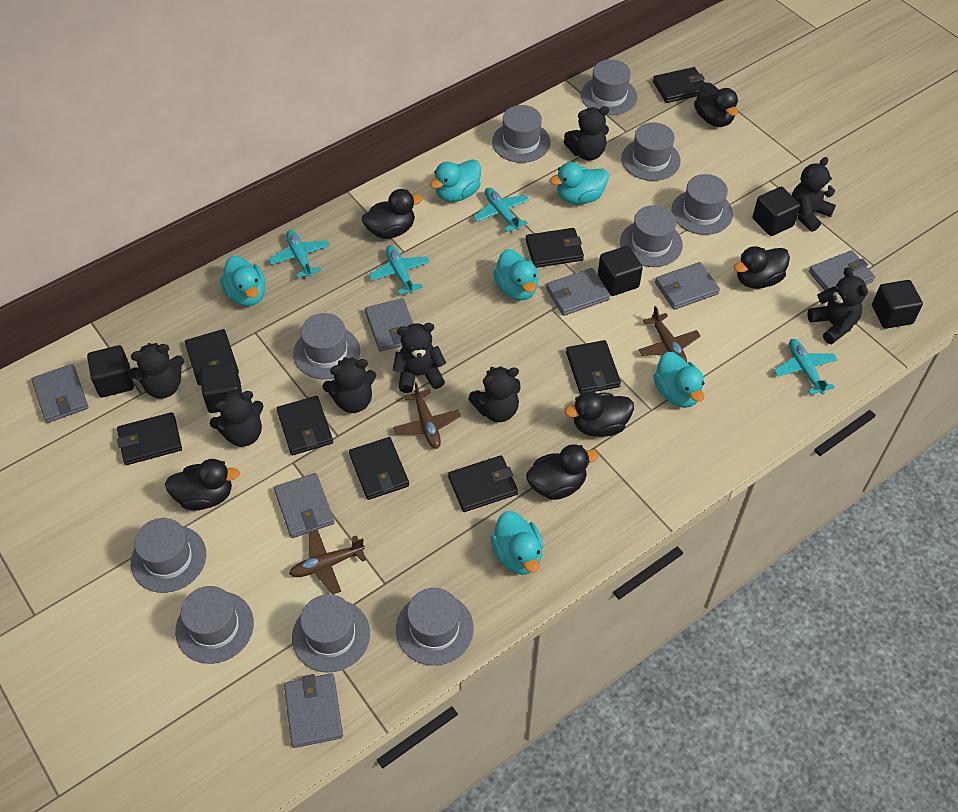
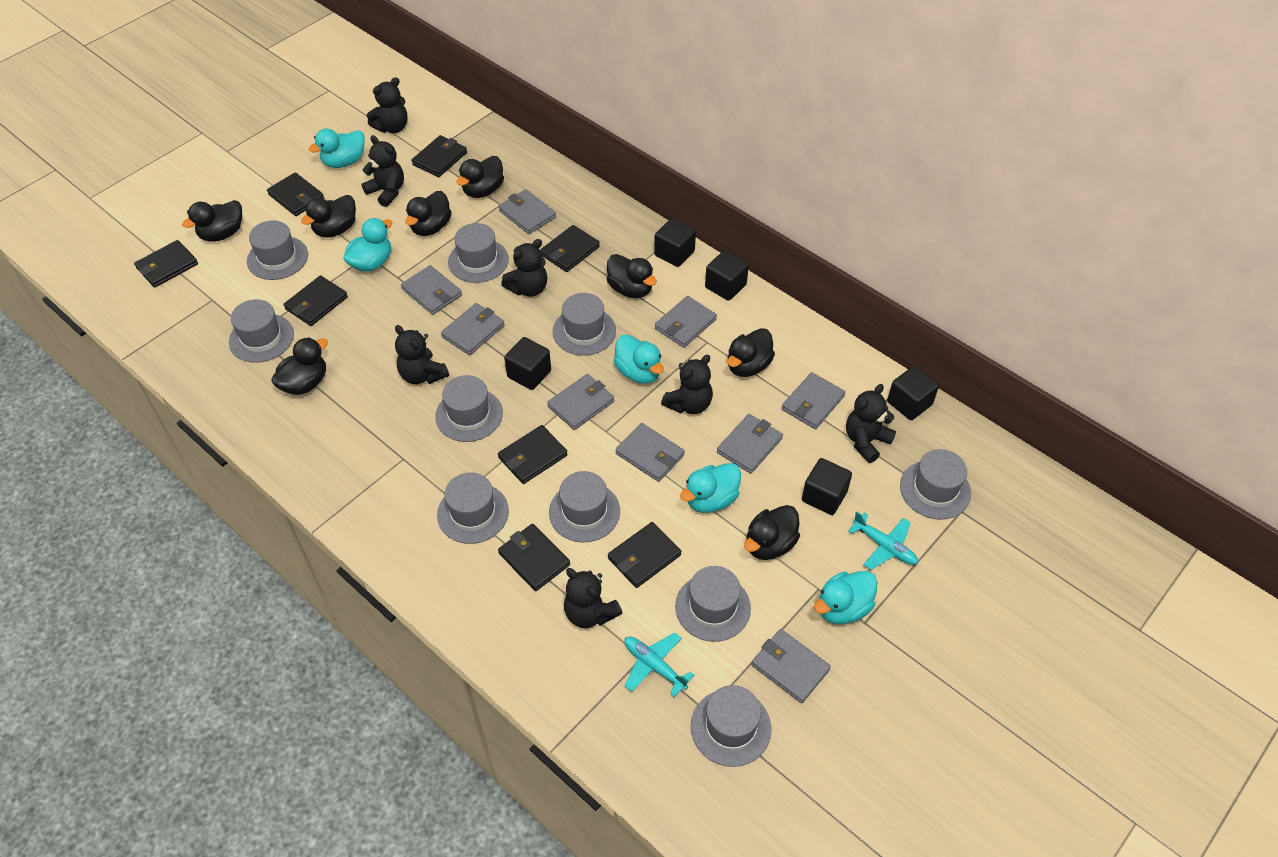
black duck: [165,459,240,510] [362,189,423,239] [526,444,598,500] [565,391,634,437] [694,82,738,127] [734,246,790,289] = 6 -> [182,200,242,242] [271,337,328,395] [301,195,356,238] [405,191,452,236] [457,156,504,198] [607,254,657,298] [727,328,775,377] [744,505,800,560] = 8
black teddy bear: [130,343,184,399] [210,390,264,447] [323,357,376,413] [393,323,446,393] [468,366,520,422] [563,106,609,161] [792,157,836,232] [807,267,868,344] = 8 -> [362,135,404,207] [367,77,408,133] [395,325,449,384] [501,239,547,297] [564,568,622,628] [661,355,713,414] [846,384,896,463] = 7
brown plane: [289,530,366,595] [393,382,461,449] [639,306,701,362] = 3 -> none = 0
grey wallet: [32,364,88,423] [274,473,335,538] [284,673,343,748] [365,298,413,352] [546,268,610,316] [655,262,720,310] [809,250,875,291] = 7 -> [401,265,462,315] [441,303,505,355] [498,189,556,234] [547,374,614,430] [615,423,685,482] [655,296,717,348] [717,414,783,474] [751,629,831,703] [782,372,845,429] = 9
turquoise duck: [220,256,265,306] [430,159,481,202] [490,511,543,575] [493,249,538,300] [550,162,609,204] [654,352,704,408] = 6 -> [309,129,365,168] [343,218,393,272] [613,334,664,384] [680,463,741,513] [814,571,877,624] = 5
turquoise plane: [268,230,330,278] [369,245,430,295] [473,188,529,232] [774,339,838,395] = 4 -> [624,632,694,697] [848,511,918,570] = 2

